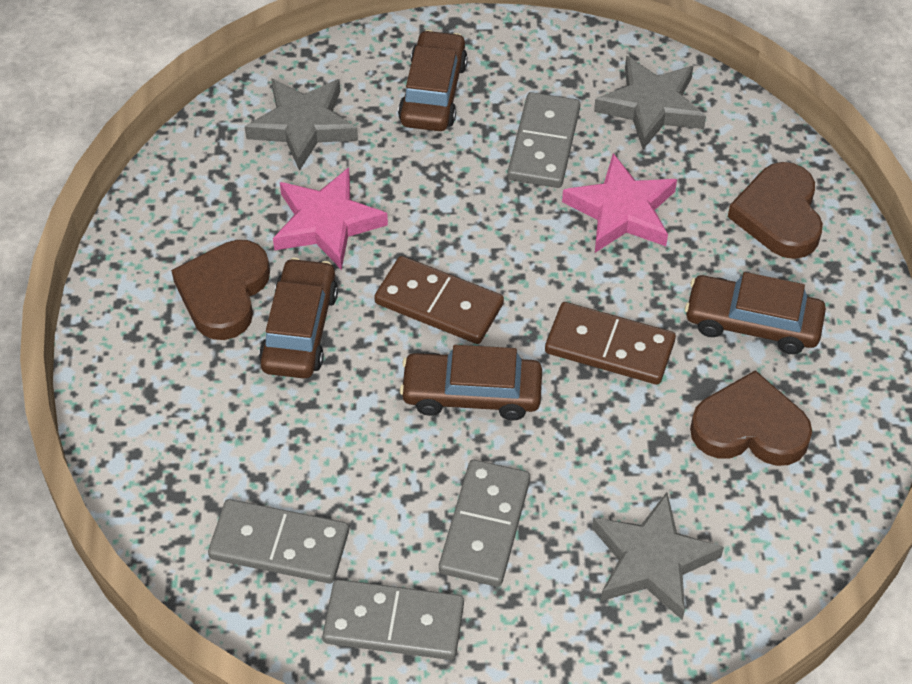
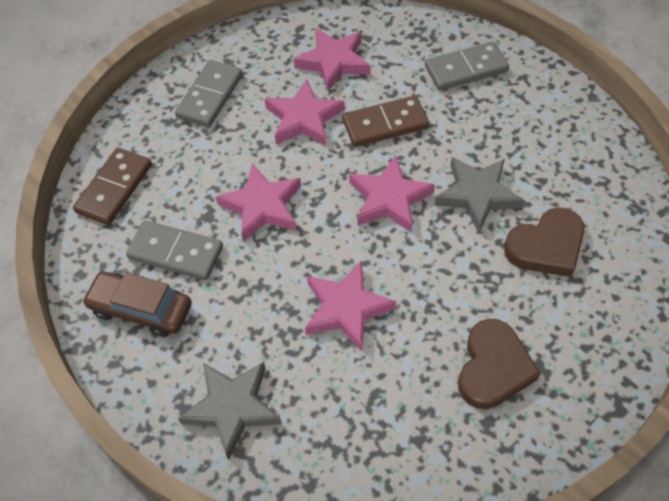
brown car: [259,257,338,379] [398,30,468,131] [400,345,542,420] [685,272,826,354] = 4 -> [82,272,192,337] = 1
brown heart: [171,240,270,340] [690,370,812,466] [728,162,823,259] = 3 -> [458,319,541,409] [504,207,585,277] = 2
grey domino: [208,499,349,583] [323,579,464,660] [439,460,530,587] [507,92,580,188] = 4 -> [126,220,223,280] [175,60,243,127] [425,42,509,91] = 3
grey star: [245,78,358,171] [592,492,724,620] [594,56,706,149] = 3 -> [178,362,282,460] [435,157,524,233] = 2
pink star: [273,168,388,270] [562,153,677,253] = 2 -> [216,164,301,242] [265,79,345,146] [294,28,371,91] [305,261,396,351] [349,155,435,232] = 5

